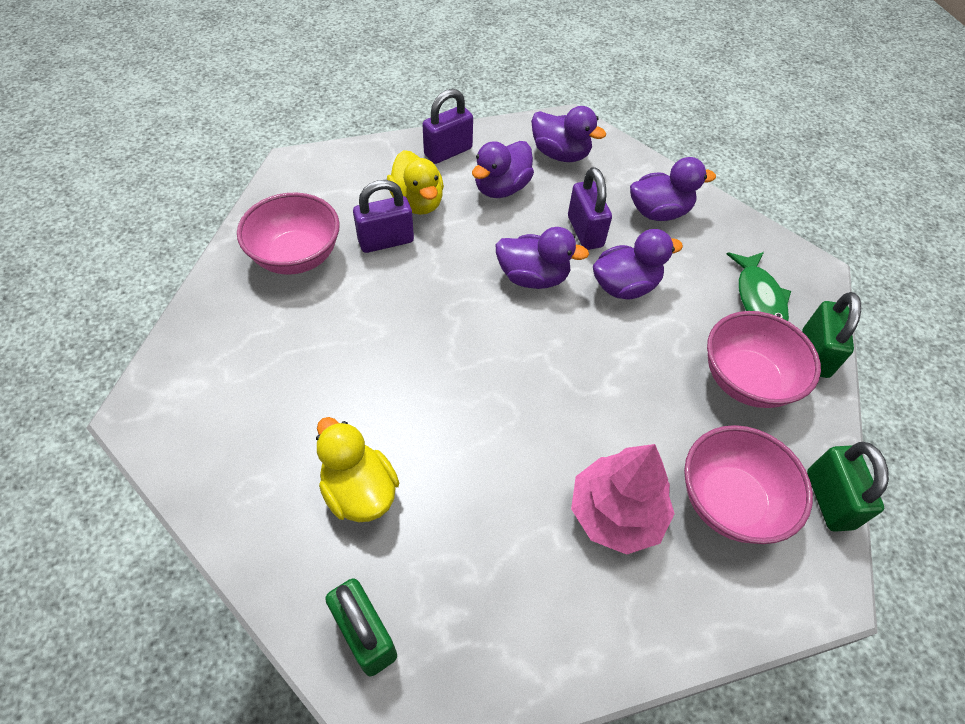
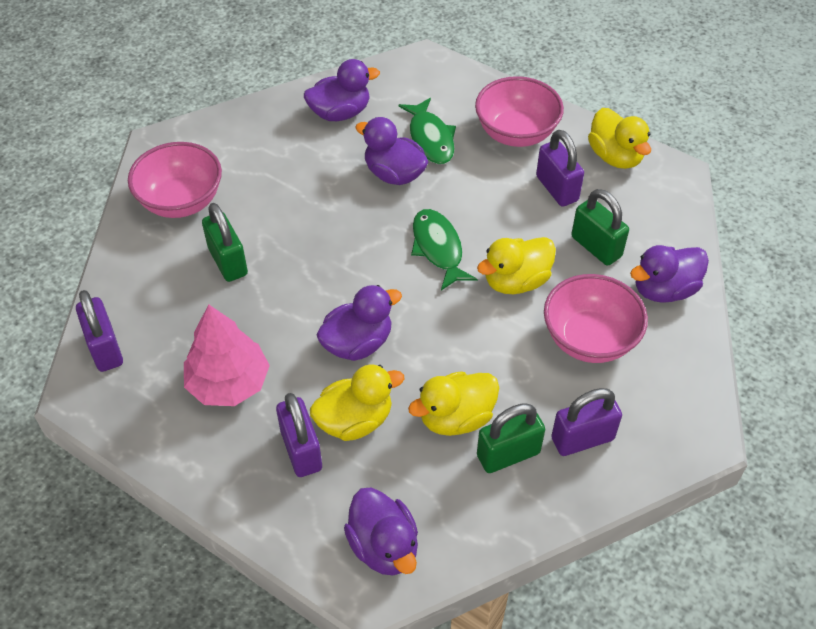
green fish: [727,252,791,321] = 1 -> [398,98,456,164] [411,209,477,291] = 2
purple padlock: [353,180,414,253] [422,89,473,164] [568,167,612,250] = 3 -> [76,290,123,372] [276,393,322,477] [536,130,584,207] [551,388,622,456] = 4
yellow duck: [316,417,399,522] [387,150,444,215] = 2 -> [310,364,404,441] [408,371,499,436] [477,237,556,294] [588,108,651,169] = 4

